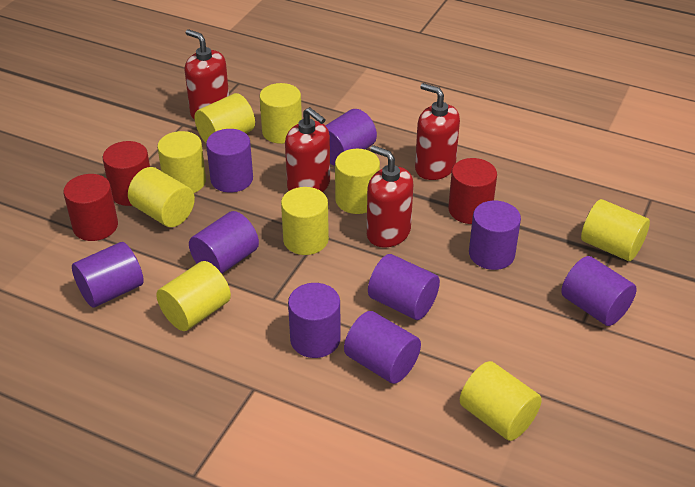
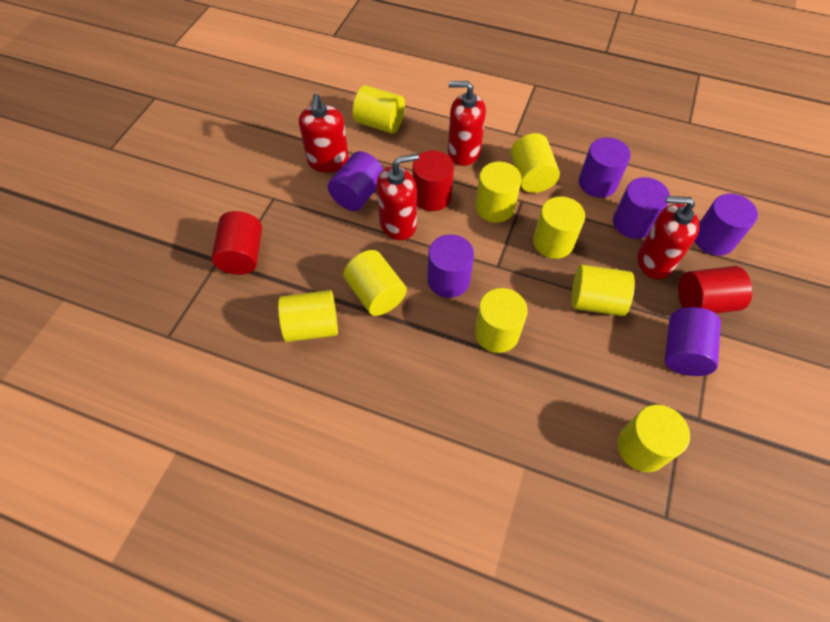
purple cylinder: [72,242,144,308] [189,211,259,274] [206,129,253,193] [288,283,341,358] [325,109,377,166] [344,311,421,384] [368,254,440,320] [469,201,521,270] [561,256,637,326] = 9 -> [328,151,384,211] [427,234,474,298] [579,137,631,198] [613,177,670,239] [665,307,721,376] [695,193,758,256] = 6

